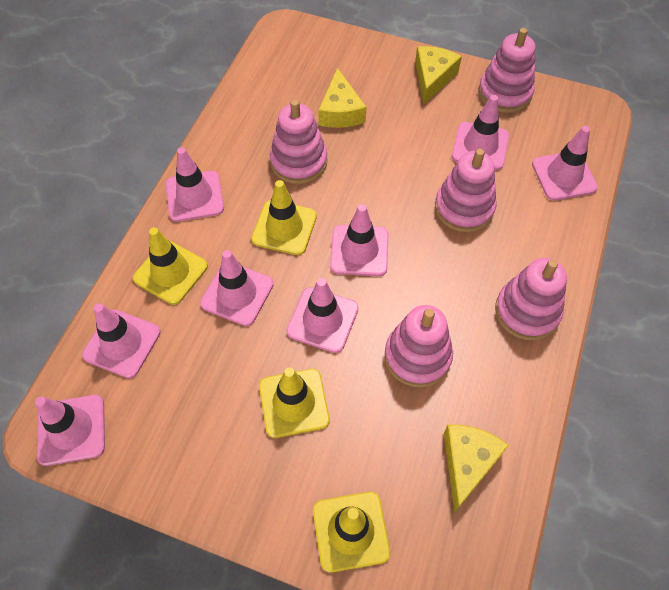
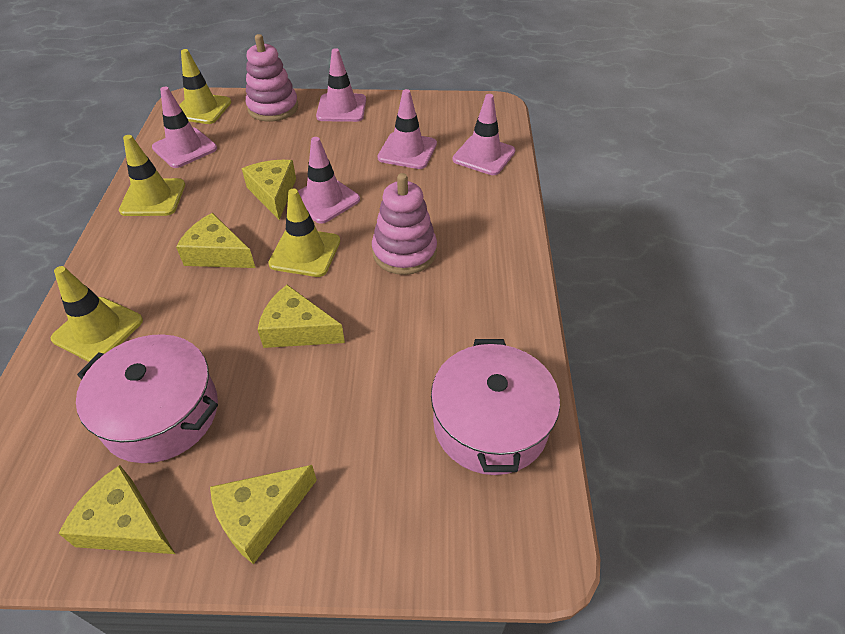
pink pot: none = 0 -> [76,334,218,463] [431,339,560,475] = 2
pink stacking toy: [270,100,327,184] [385,305,453,388] [435,149,496,232] [478,28,535,113] [495,258,567,340] = 5 -> [246,34,298,122] [372,173,437,275] = 2
pink traffic cone: [35,395,105,466] [82,303,161,378] [166,147,224,222] [200,250,274,326] [286,278,359,353] [330,204,389,276] [452,95,509,170] [532,126,598,201] = 8 -> [152,87,217,168] [298,137,360,224] [316,48,366,122] [377,89,437,169] [452,94,515,175] = 5
yellow cheese: [318,68,366,128] [415,46,462,104] [444,424,509,513] = 3 -> [58,465,175,554] [176,213,255,268] [210,465,317,564] [242,160,296,220] [258,285,345,348] = 5

